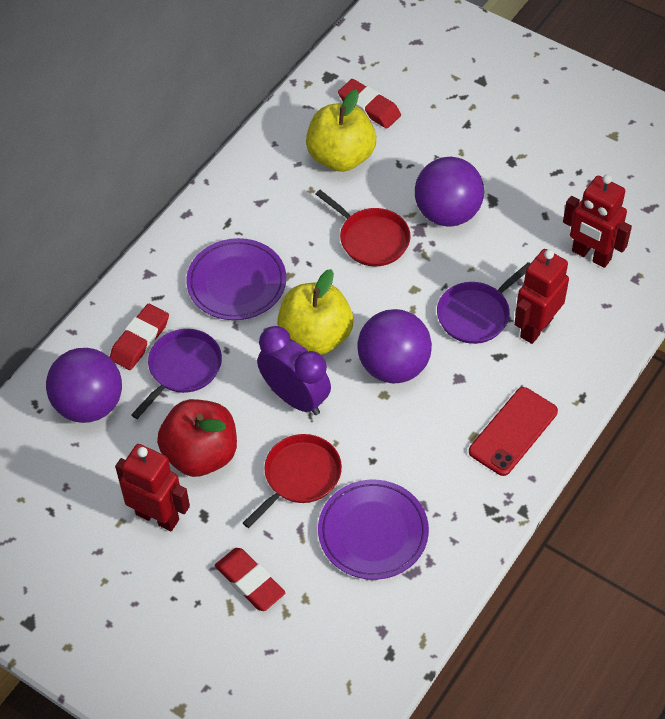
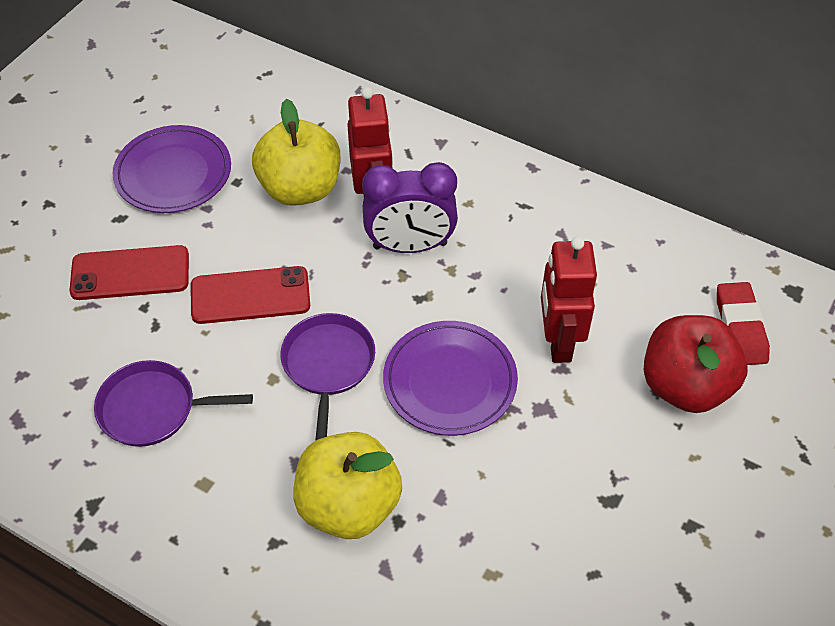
purple ball: [46,348,122,423] [358,309,432,383] [415,157,484,227] = 3 -> none = 0
red eraser: [110,304,169,370] [215,548,285,611] [338,79,401,129] = 3 -> [717,282,770,365] = 1
red pan: [243,434,342,528] [316,190,411,266] = 2 -> none = 0
red phone: [469,387,558,476] = 1 -> [69,245,189,300] [191,266,310,324] = 2
red robot: [115,444,190,531] [514,249,569,344] [563,174,632,268] = 3 -> [347,87,393,197] [541,237,597,363] = 2

